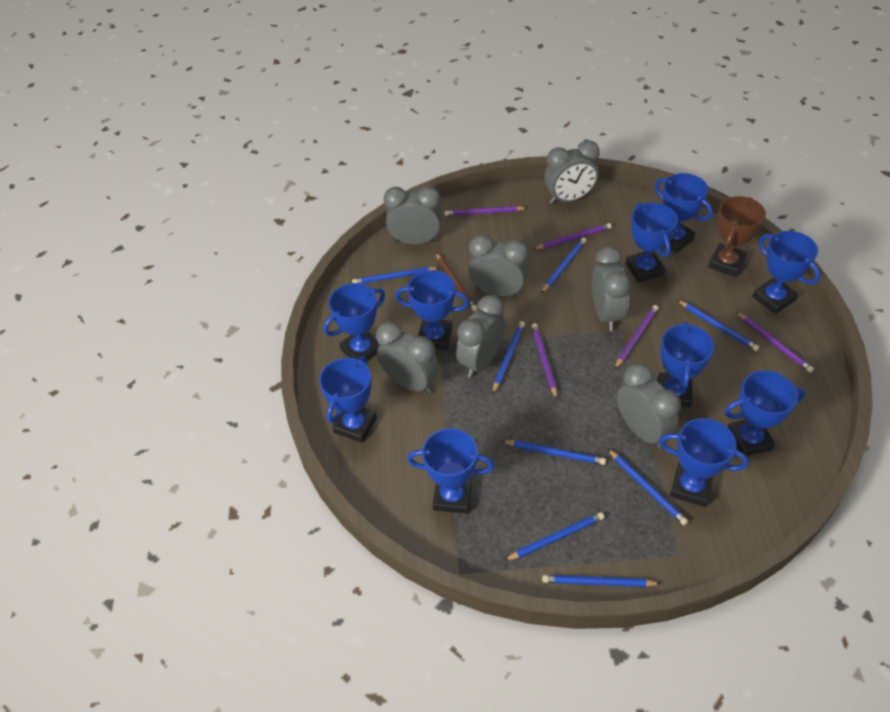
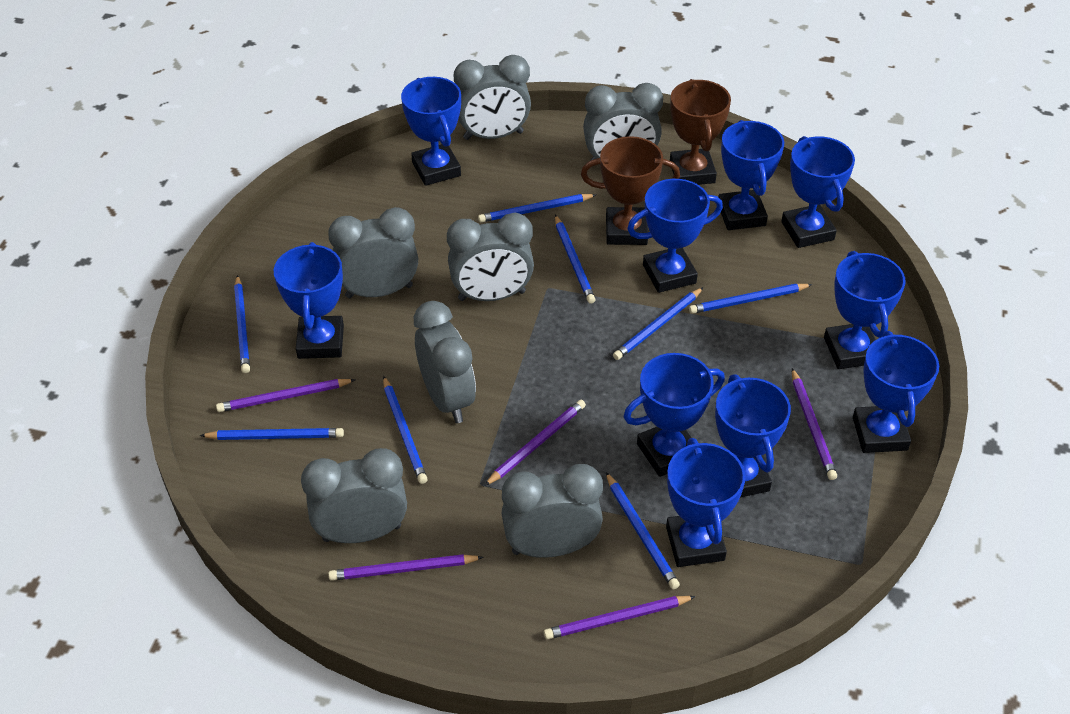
brown pencil: [436,253,478,311] = 1 -> none = 0
brown trophy: [708,196,766,277] = 1 -> [581,136,680,245] [670,79,731,185] = 2

